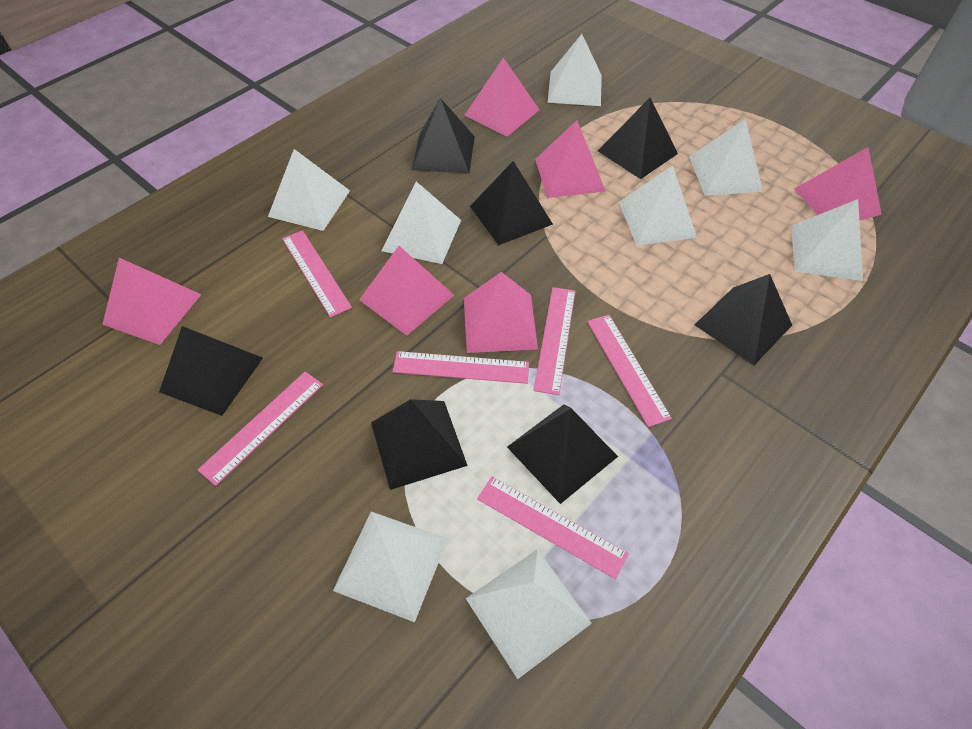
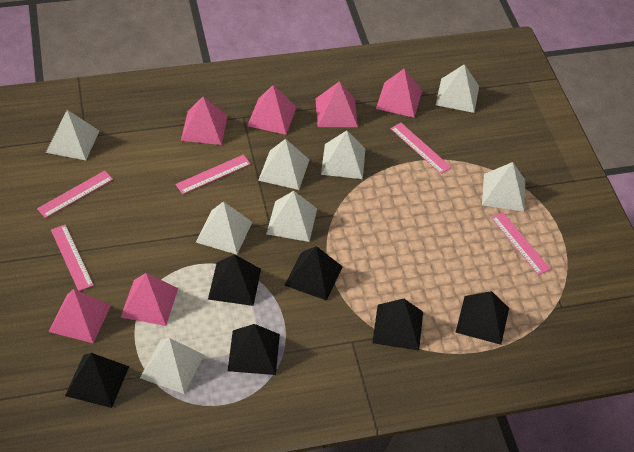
black pyramid: [159,326,263,416] [371,399,468,490] [412,98,475,173] [470,161,553,245] [507,404,618,504] [598,98,678,179] [695,274,792,365] = 7 -> [65,353,129,408] [208,254,261,306] [228,324,280,375] [284,246,343,301] [372,299,423,351] [456,291,509,345] = 6
pink ruler: [198,372,323,486] [282,230,352,318] [393,351,529,384] [477,477,629,579] [534,287,576,395] [587,314,672,427] = 6 -> [37,171,113,218] [51,225,94,291] [176,155,251,194] [391,123,452,174] [491,212,551,275] = 5

